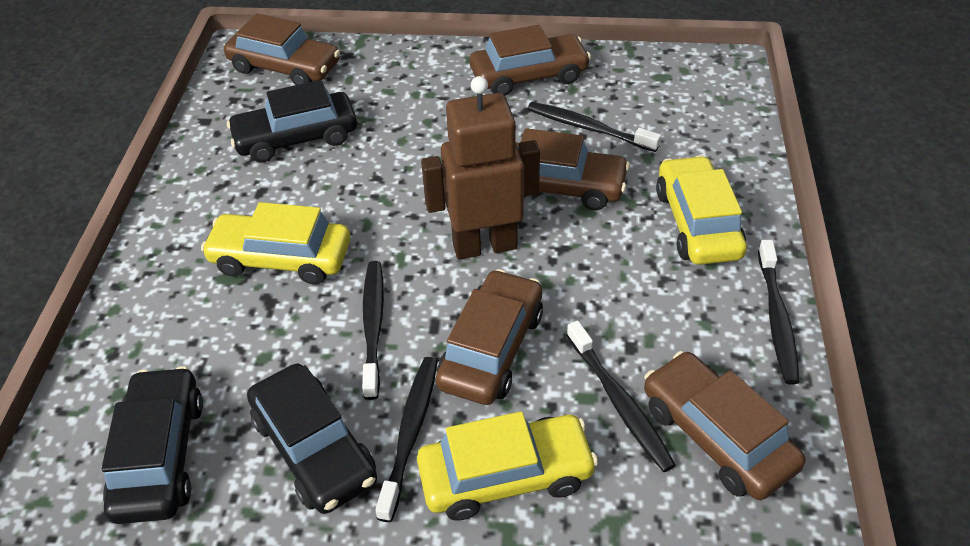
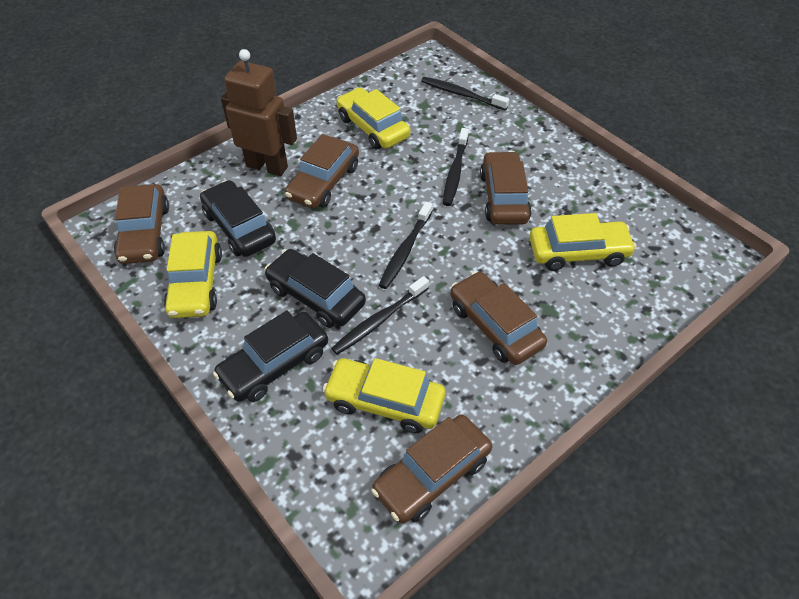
black toothbrush: [362,261,384,400] [375,357,437,522] [527,102,661,152] [566,321,676,472] [758,240,800,385] = 5 -> [331,276,429,355] [379,202,433,289] [421,77,509,110] [443,128,469,206] = 4
yellow car: [201,202,350,285] [417,411,598,521] [656,155,747,265] = 3 -> [164,231,222,318] [323,358,445,433] [337,87,411,149] [529,213,636,271] = 4

